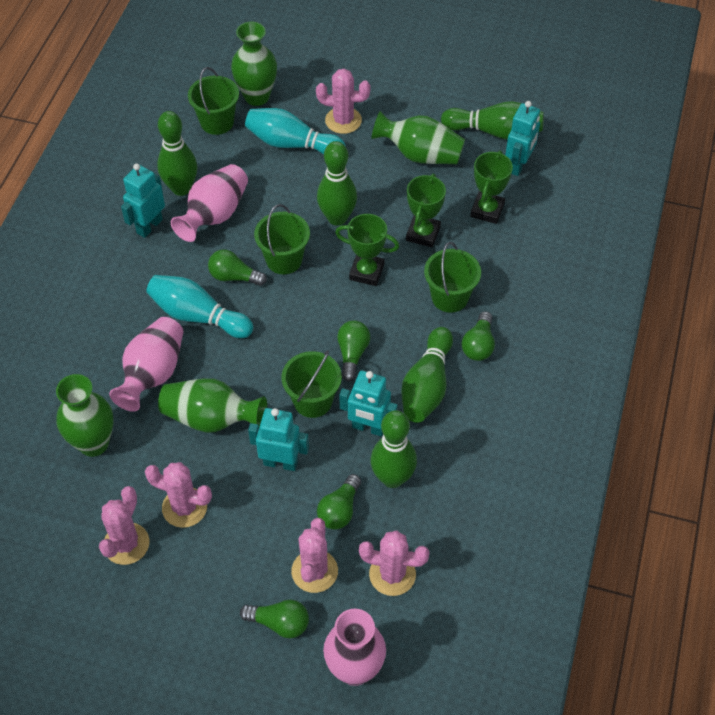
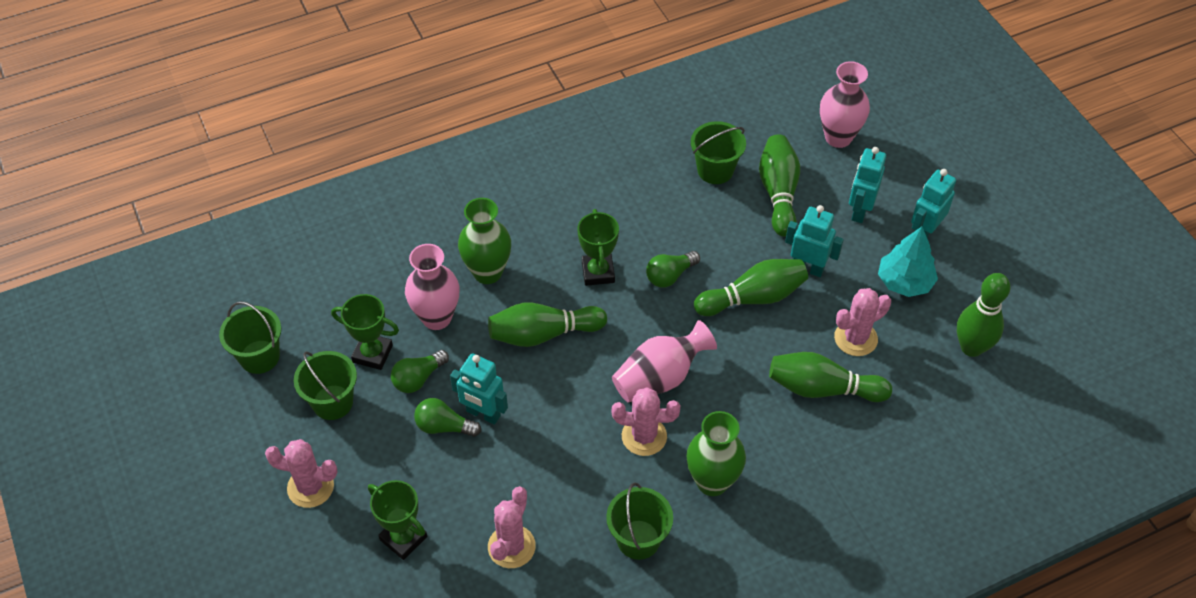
green light bulb: [208,249,267,286] [240,599,309,638] [317,474,361,529] [337,321,370,381] [462,311,495,361] = 5 -> [391,350,449,393] [414,398,481,437] [646,251,700,287] = 3
green vase: [56,374,114,457] [158,378,267,433] [231,22,277,106] [372,111,465,164] = 4 -> [458,198,511,284] [687,411,746,496] = 2
pink cactus: [99,486,149,565] [145,462,212,528] [291,518,338,593] [316,69,371,134] [359,530,430,596] = 5 -> [265,439,338,508] [488,486,536,568] [612,387,680,456] [834,288,891,356] = 4
turquoise bowling pin: [146,275,253,338] [245,108,346,154] = 2 -> none = 0
turquoise tree: none = 0 -> [878,227,938,297] = 1

